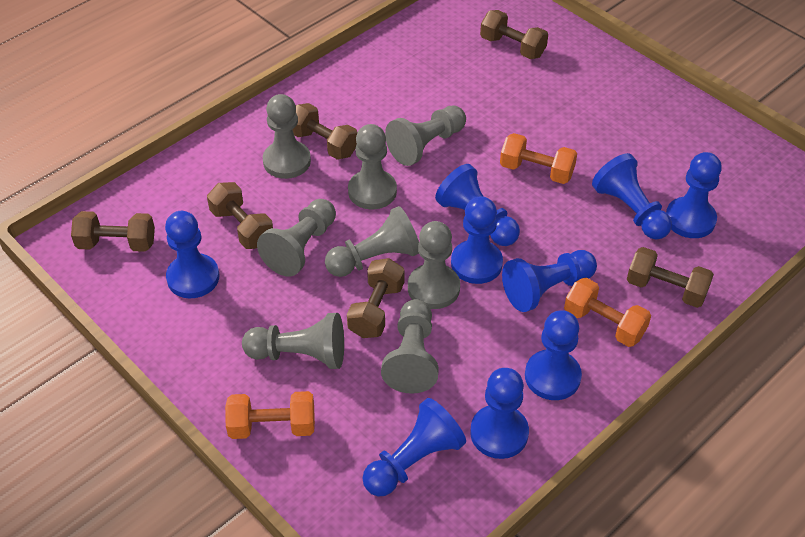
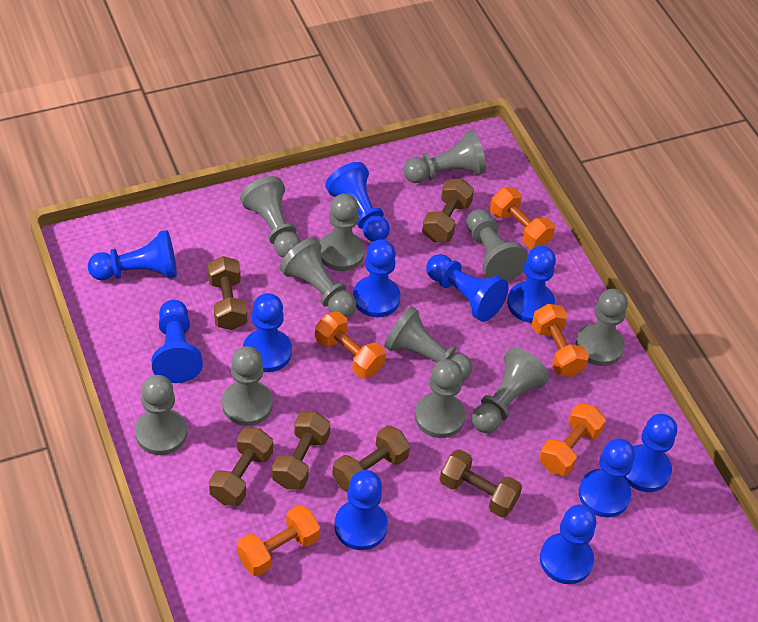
blue pawn: [165,211,219,298] [362,398,466,497] [435,164,520,246] [451,196,503,284] [470,368,529,459] [502,250,597,312] [525,310,582,400] [592,153,672,240] [666,152,722,238] = 9 -> [88,230,177,280] [152,300,203,383] [243,293,292,372] [325,162,390,242] [334,470,388,550] [353,239,400,317] [426,254,509,322] [507,246,556,323] [540,505,596,584] [579,438,635,517] [624,414,677,492] = 11
grey pawn: [242,313,344,369] [257,199,336,277] [263,94,311,179] [325,206,419,277] [348,124,397,209] [381,299,439,394] [385,105,466,166] [408,221,460,309] = 8 -> [135,375,187,455] [222,346,273,426] [240,176,301,258] [279,238,356,318] [319,194,365,271] [384,306,472,381] [403,130,486,183] [415,359,465,438] [466,209,528,282] [472,348,549,433] [576,289,628,366] = 11
orange dumbbell: [225,391,315,439] [500,133,577,184] [564,278,651,347] = 3 -> [237,505,320,576] [315,311,386,379] [490,187,555,249] [532,304,589,377] [539,403,606,476] = 5

